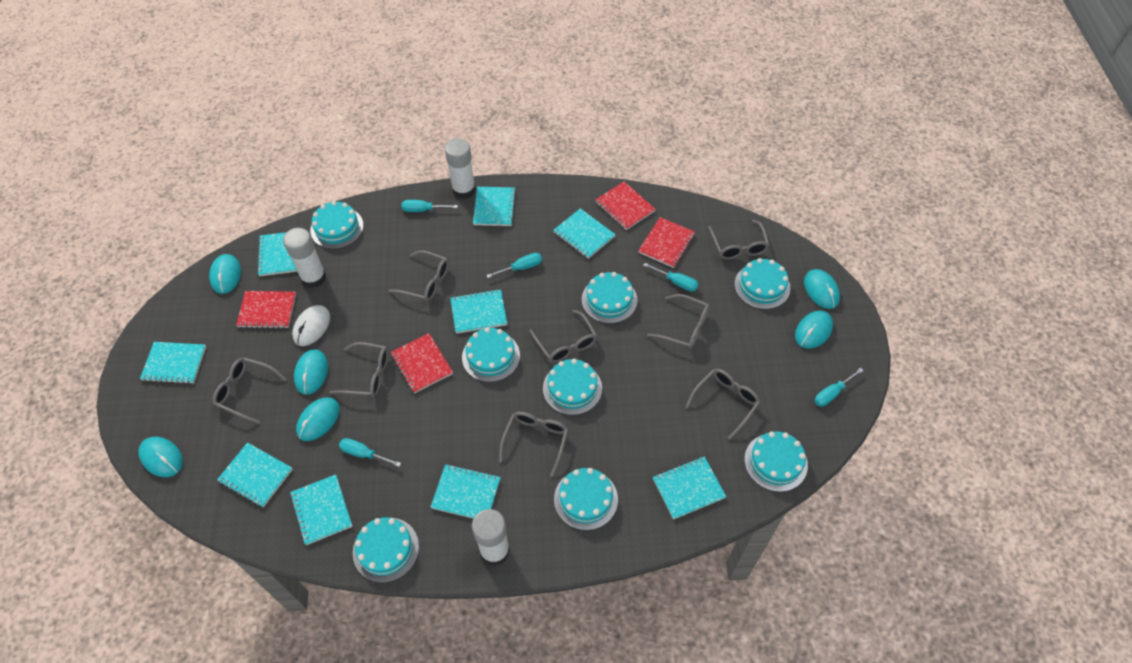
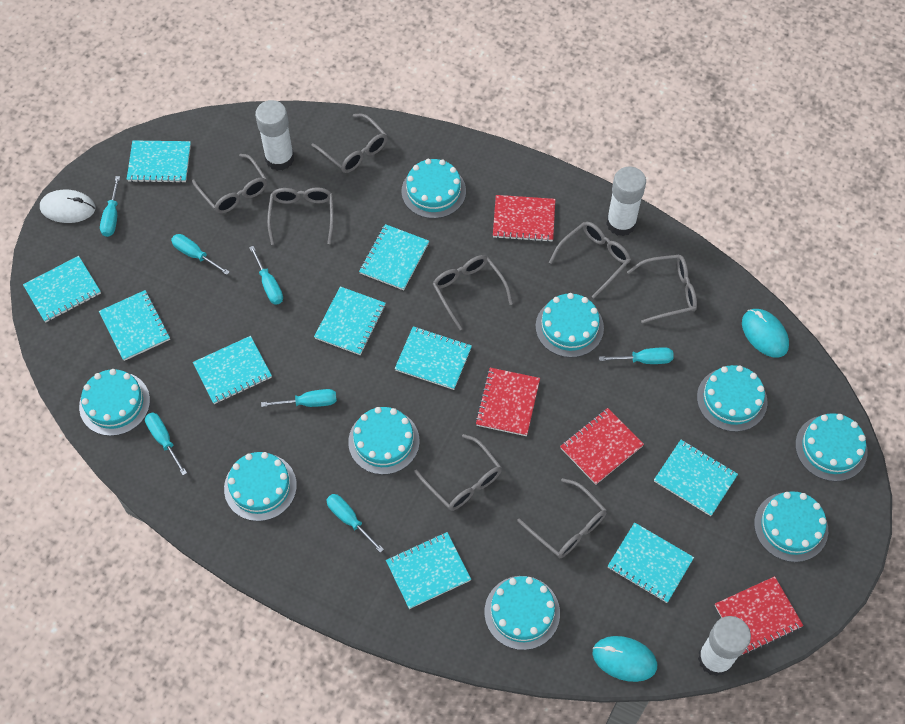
turquoise cake: [310,201,364,249] [353,517,419,583] [462,327,520,382] [543,359,602,415] [554,468,618,530] [582,272,637,323] [734,258,790,309] [745,431,808,492] = 8 -> [79,369,150,436] [224,452,297,521] [348,407,420,475] [402,159,466,219] [484,576,560,650] [536,293,604,358] [697,365,767,432] [754,491,828,562] [795,413,868,482] = 9
turquoise mouse: [138,437,183,477] [209,254,241,294] [294,349,328,395] [296,397,340,441] [795,311,833,349] [804,269,840,309] = 6 -> [593,636,657,682] [742,309,789,358] = 2
turquoise notebook: [140,342,206,384] [217,442,293,507] [257,232,297,276] [290,474,353,545] [431,464,501,519] [450,289,507,334] [473,187,516,226] [553,208,616,259] [653,456,726,520] = 9 -> [23,256,101,322] [99,290,170,361] [127,141,191,183] [193,336,272,404] [314,286,386,355] [359,224,429,290] [386,532,471,609] [395,326,472,390] [608,522,694,603] [654,440,738,516] = 10
turquoise screwdriver: [339,438,401,467] [402,200,458,212] [486,253,542,278] [643,263,699,292] [814,368,864,407] = 5 -> [100,176,120,237] [145,413,187,475] [171,234,230,275] [249,246,283,305] [261,389,337,407] [326,494,384,553] [599,347,674,364] = 7

